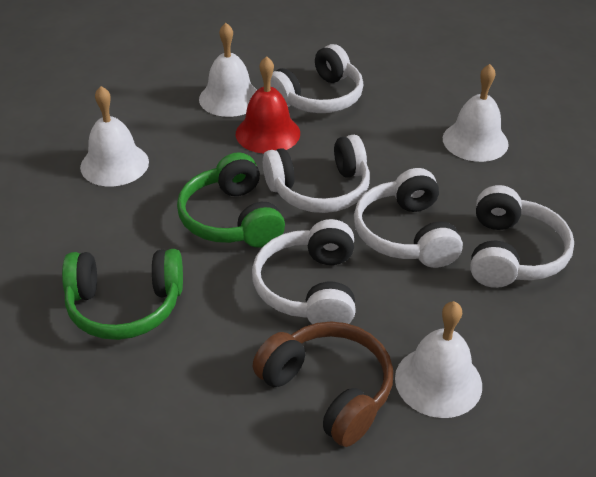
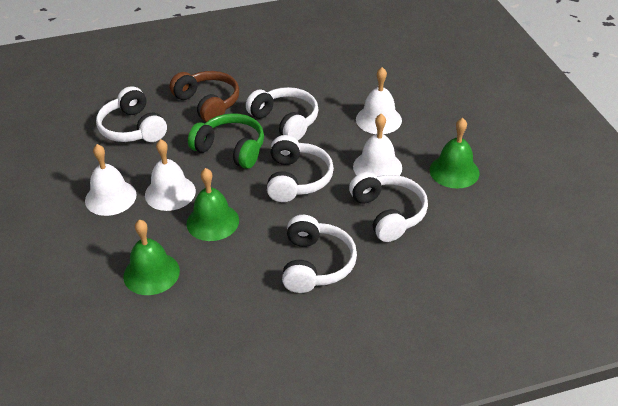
green bell: none = 0 -> [123,219,180,295] [186,168,239,241] [430,118,479,189] = 3
green headphones: [62,249,183,340] [177,152,285,248] = 2 -> [188,113,264,169] = 1
red bell: [236,56,300,154] = 1 -> none = 0

